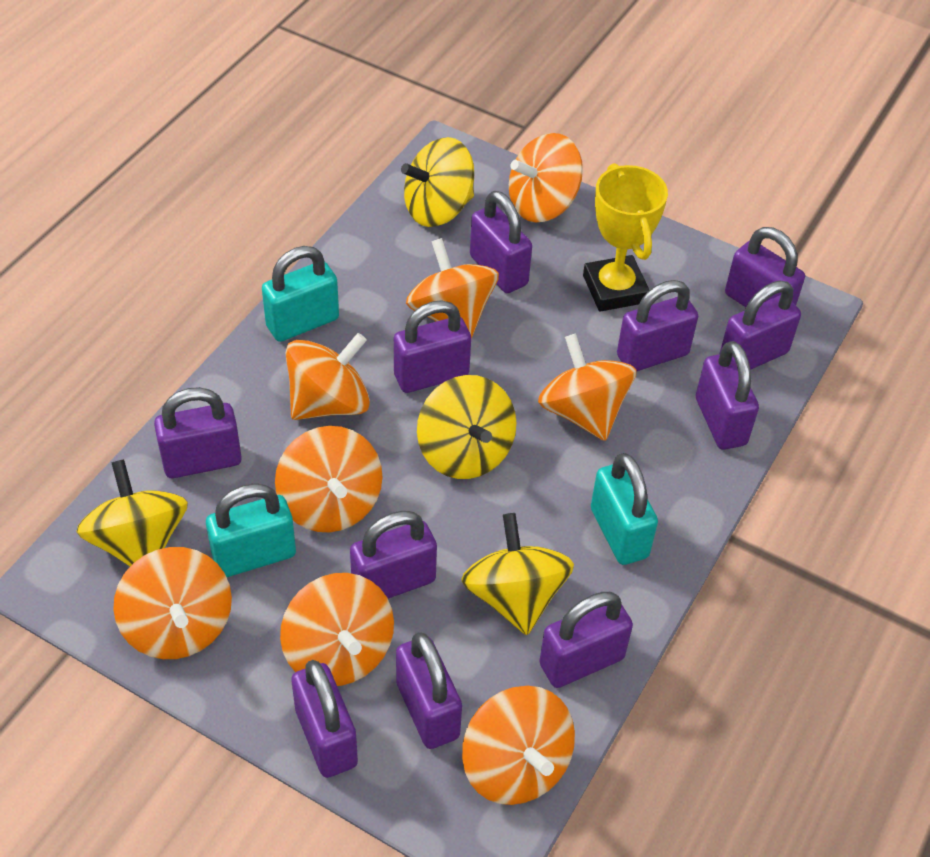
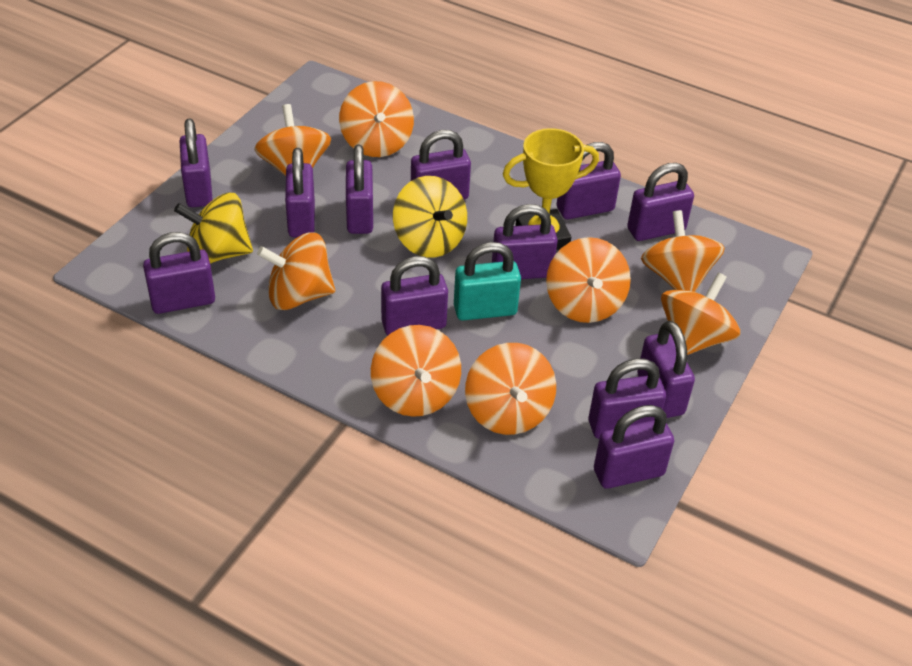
purple padlock: [154,387,242,478] [291,660,358,778] [350,511,437,599] [394,300,471,393] [396,632,462,749] [470,191,532,293] [539,592,633,688] [617,280,698,372] [696,341,759,450] [719,281,801,370] [725,227,805,307] = 11 -> [143,232,215,314] [180,118,213,207] [285,148,315,237] [346,145,373,234] [381,256,448,336] [411,130,471,200] [492,204,558,279] [557,142,621,219] [589,358,666,439] [594,405,674,489] [627,163,694,241] [637,321,695,418] = 12
turquoise padlock: [206,483,296,577] [262,246,339,342] [591,453,658,565] = 3 -> [454,242,521,321] = 1
yellow spinning top: [76,459,188,566] [401,137,474,227] [417,375,517,479] [461,513,574,635] = 4 -> [174,193,253,264] [393,176,467,257] = 2

